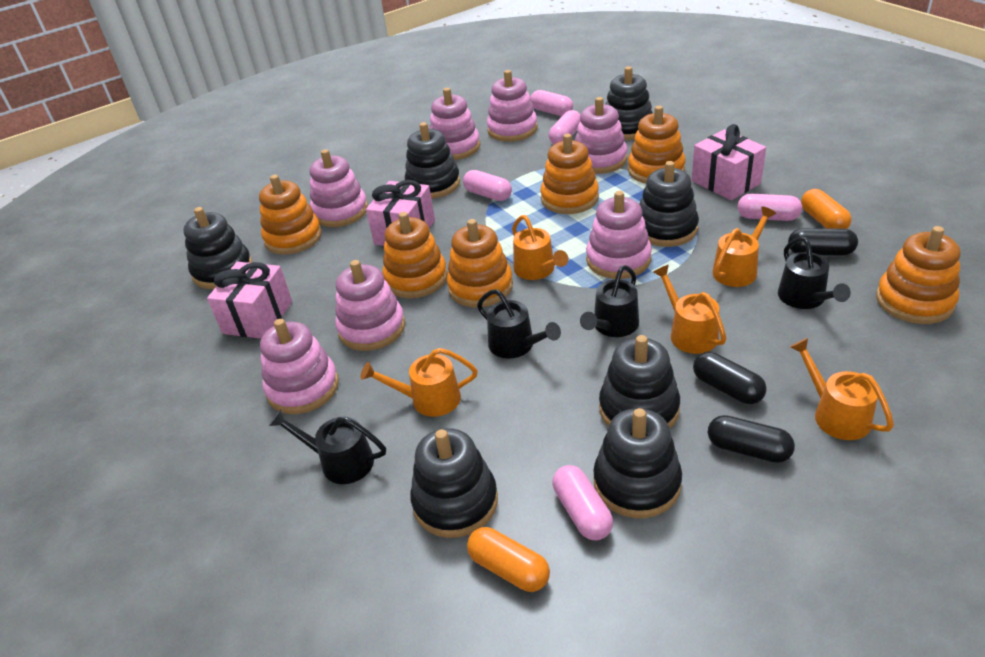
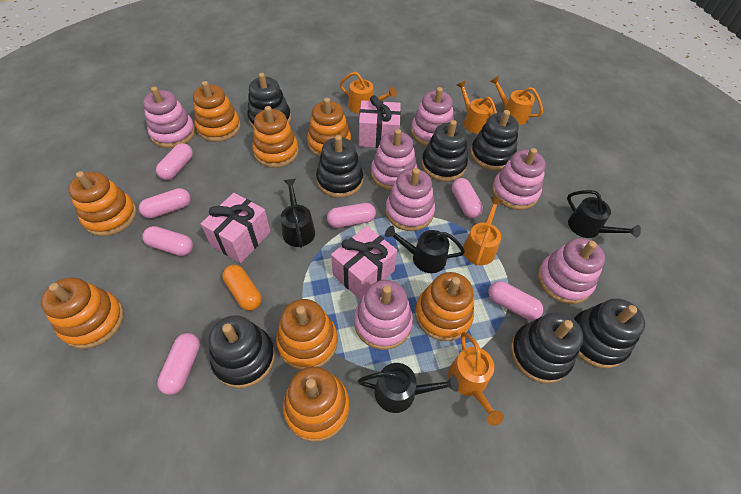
black capsule: [693,352,767,404] [708,415,795,463] [788,228,858,256] = 3 -> none = 0
orange capsule: [467,527,550,592] [801,189,852,229] = 2 -> [222,265,262,311] = 1
orange stacking toy: [259,175,322,255] [382,212,447,298] [447,219,513,308] [540,134,599,214] [628,106,686,184] [876,226,961,324] = 6 -> [41,277,124,349] [68,171,137,236] [193,81,241,142] [252,106,299,168] [276,299,338,370] [283,366,349,442] [307,98,351,157] [415,272,474,341] = 8
pink capsule: [463,170,512,201] [530,90,573,116] [549,110,580,144] [552,465,613,540] [737,194,802,221] = 5 -> [139,188,191,219] [142,226,193,256] [156,143,193,180] [157,333,200,395] [327,203,376,228] [452,178,483,218] [488,281,543,320] = 7

